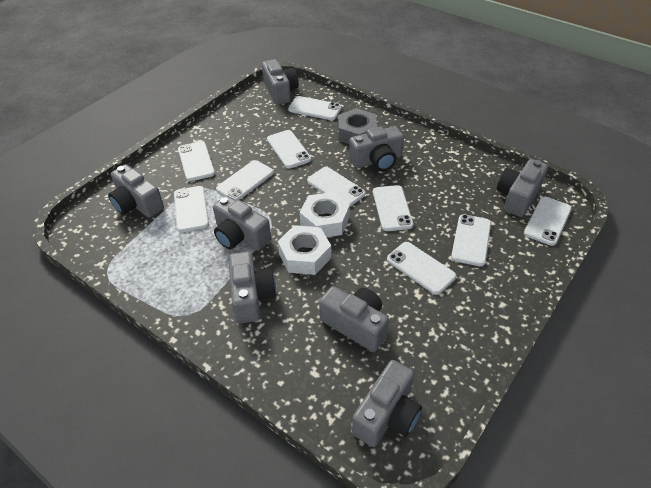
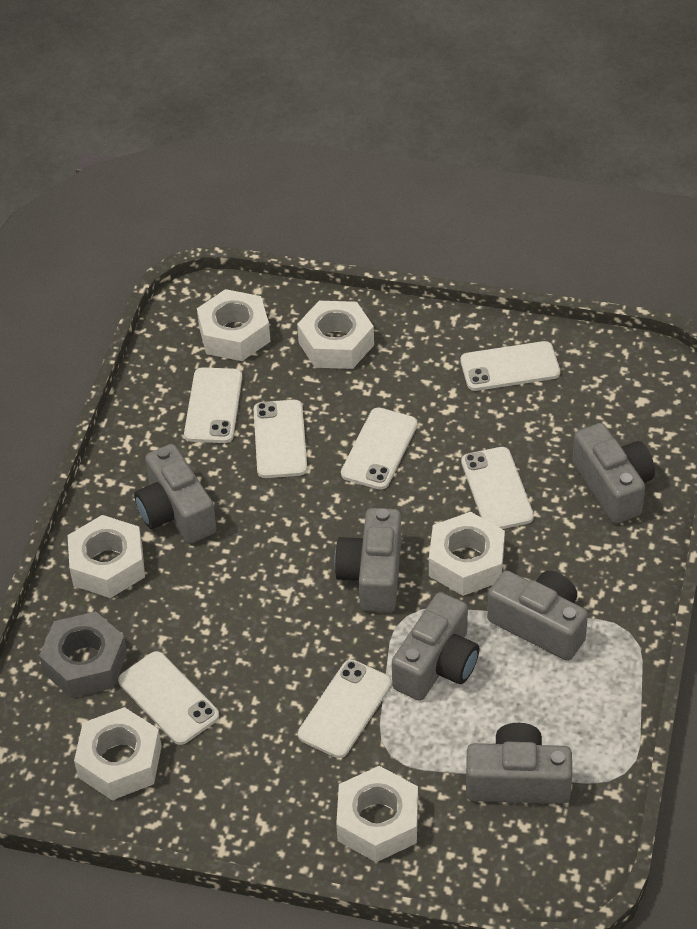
grey camera: [108,164,164,218] [213,195,271,251] [228,251,276,324] [262,59,299,105] [319,286,389,352] [349,126,404,171] [352,360,422,447] [497,159,548,217] = 8 -> [134,444,217,544] [334,508,401,612] [392,592,479,701] [466,723,572,804] [487,570,588,661] [572,423,655,524] = 6
white nut: [278,225,331,275] [300,192,350,237] = 2 -> [68,515,145,598] [74,707,162,800] [197,289,271,361] [297,301,374,369] [336,766,418,862] [429,512,505,596] = 6
white phone: [174,186,209,233] [178,141,215,181] [216,160,274,200] [267,130,311,169] [288,96,342,120] [307,167,366,207] [373,185,413,231] [387,242,456,295] [451,214,491,266] [524,197,572,246] = 10 -> [118,651,219,745] [184,367,242,443] [253,400,307,478] [298,660,392,758] [341,408,418,490] [460,341,560,391] [461,447,534,529] = 7

